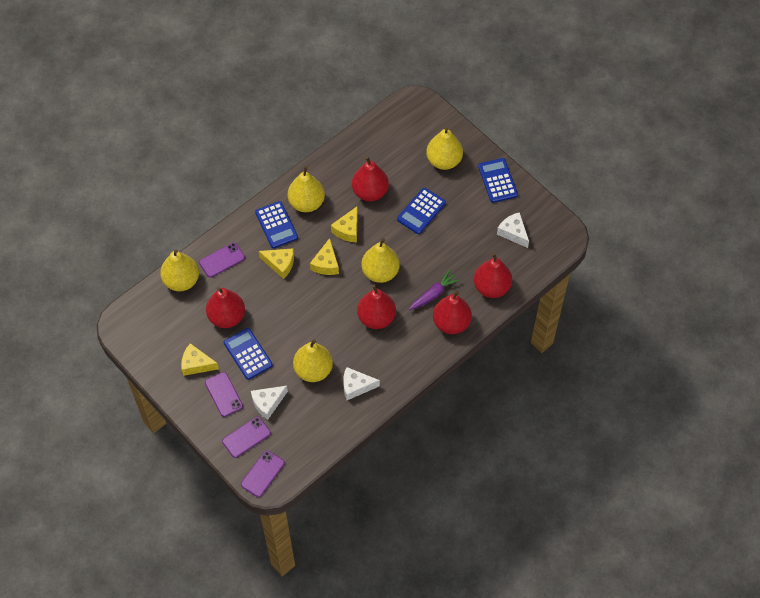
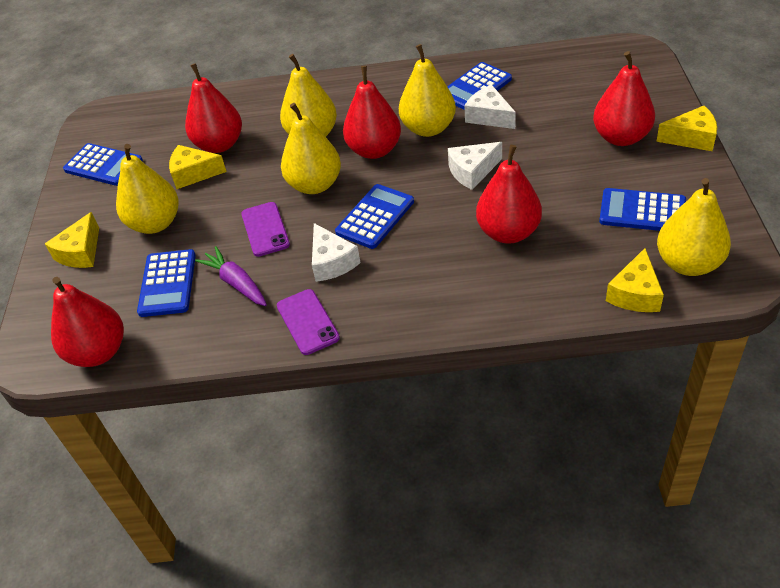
blue calculator: [224,328,273,380] [255,201,298,248] [397,188,446,234] [478,158,518,203] = 4 -> [63,143,143,186] [137,249,196,317] [335,184,414,249] [447,62,512,110] [599,188,686,231] = 5
purple phone: [199,242,245,278] [205,372,243,417] [222,417,271,458] [241,450,285,497] = 4 -> [241,202,290,257] [277,289,340,355] = 2

